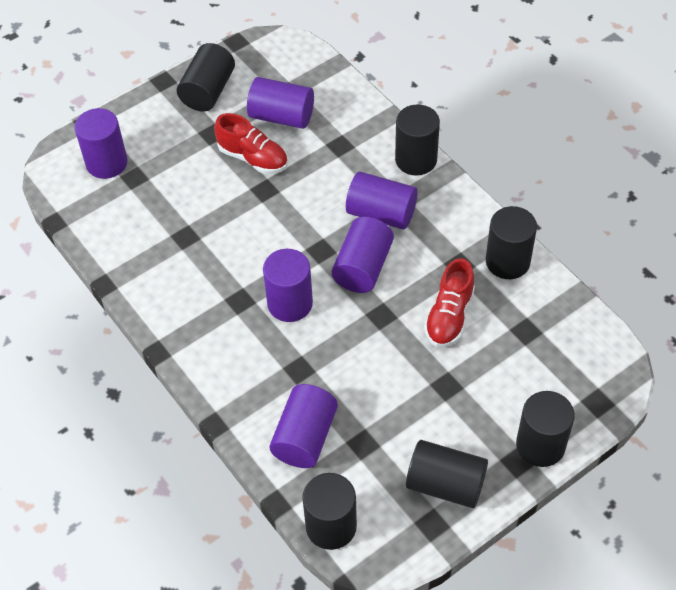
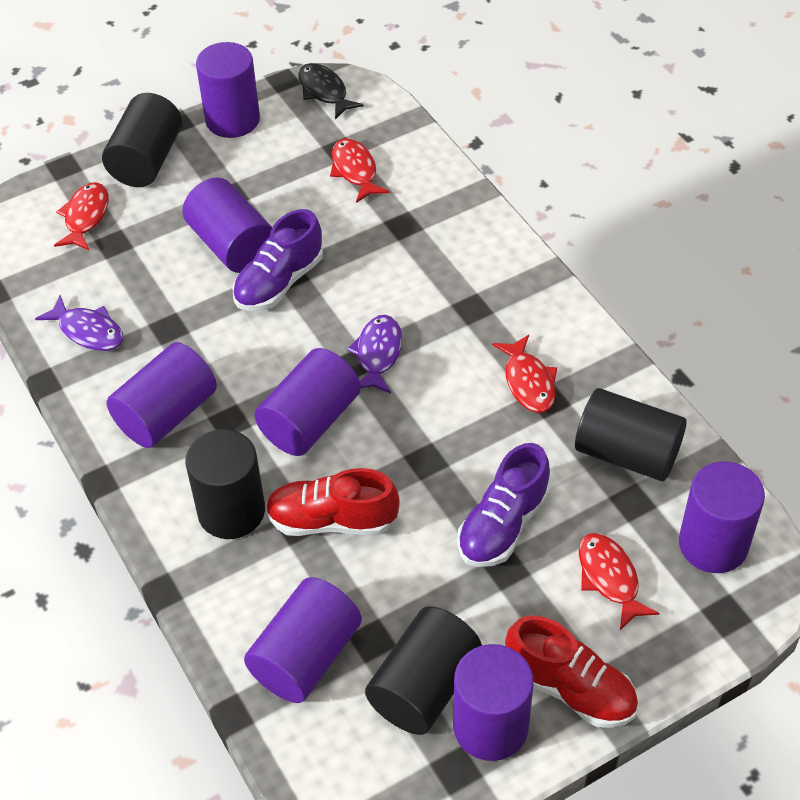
black cylinder: [177,43,235,112] [302,473,357,550] [395,105,440,175] [406,440,488,508] [486,206,537,279] [516,391,575,467] = 6 -> [102,93,182,187] [185,429,265,539] [365,606,482,735] [575,388,687,481] = 4
black fish: none = 0 -> [299,63,364,119] = 1
purple cylinder: [75,108,128,179] [247,77,314,129] [263,249,313,322] [269,384,338,468] [332,217,394,293] [346,172,418,229] = 6 -> [106,342,217,448] [182,178,272,273] [196,42,260,138] [244,577,362,703] [254,348,361,456] [453,644,534,761] [679,461,765,573] = 7
purple fish: none = 0 -> [35,295,123,351] [347,315,402,394] = 2
purple shoe: none = 0 -> [233,209,323,311] [457,443,550,567] = 2
red fish: none = 0 -> [54,182,109,251] [330,138,389,203] [492,335,557,413] [579,533,660,630] = 4

